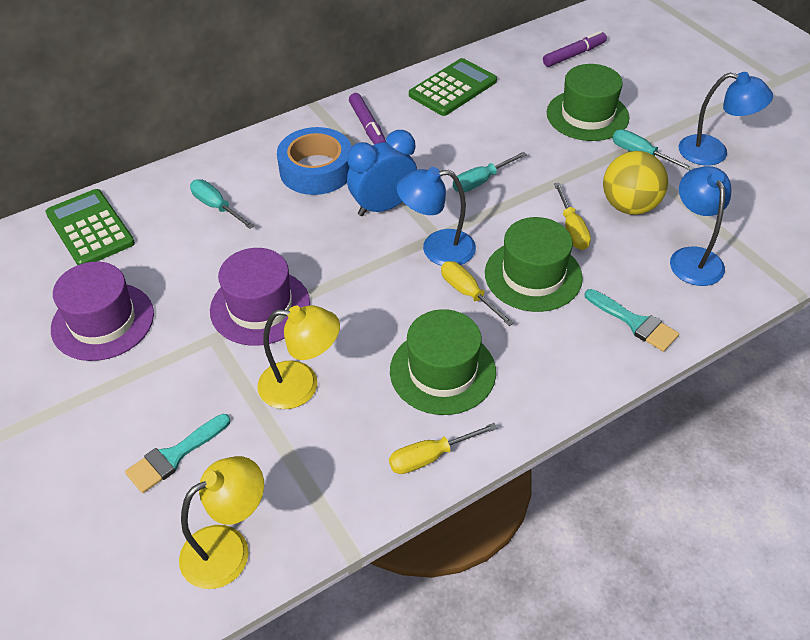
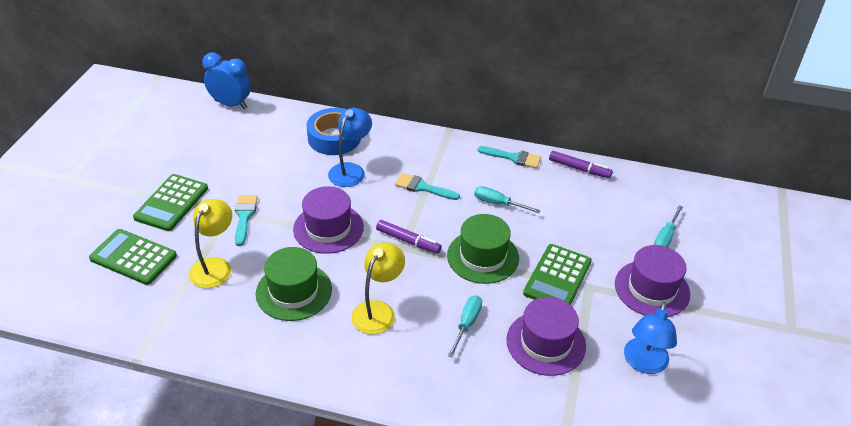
blue lamp: [397,167,476,266] [670,166,731,286] [679,72,773,166] = 3 -> [328,108,372,187] [624,302,677,374] = 2
green calculator: [45,189,135,265] [409,58,497,116] = 2 -> [89,229,177,285] [133,174,208,231] [523,244,592,305] = 3
green hat: [390,309,496,415] [485,217,583,312] [547,64,629,141] = 3 -> [256,247,332,321] [447,214,519,284] = 2
purple hat: [51,262,154,361] [210,248,310,346] = 2 -> [293,186,364,254] [506,297,586,376] [615,245,690,317] = 3
turquoise brush: [125,414,230,493] [585,289,679,352] = 2 -> [235,195,258,246] [395,173,460,200] [478,146,541,169] = 3
yellow ball: [603,151,668,215] = 1 -> none = 0
yellow screwdriver: [389,423,498,474] [441,261,514,326] [554,183,591,250] = 3 -> none = 0

